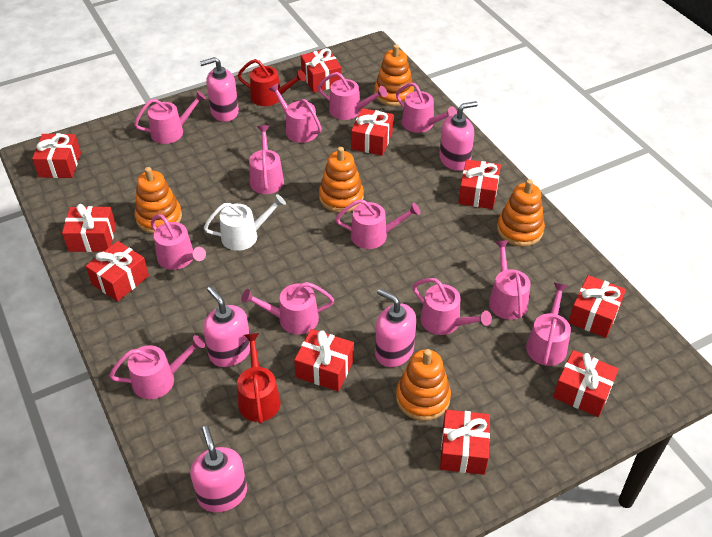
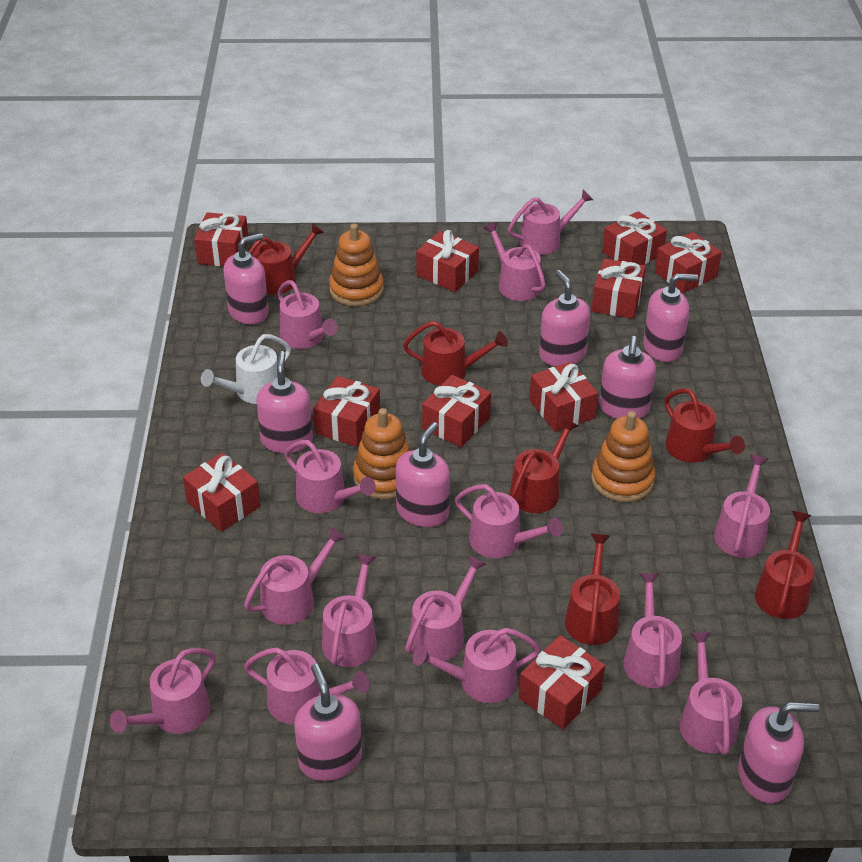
orange stacking toy: [135,167,182,234] [319,147,364,213] [374,44,414,106] [396,349,451,421] [497,179,545,247] = 5 -> [329,223,384,306] [353,408,411,499] [591,411,656,502] = 3
pink soap dispenser: [190,426,247,512] [200,57,239,122] [203,286,250,367] [375,289,416,367] [439,101,478,171] = 5 -> [223,233,269,325] [256,351,313,453] [294,664,362,781] [396,422,450,527] [539,270,590,367] [599,336,656,419] [643,273,698,362] [738,702,819,803] = 8
pink watering can: [109,335,205,399] [134,91,206,144] [151,214,206,270] [241,282,334,334] [249,125,284,194] [268,83,322,143] [318,72,387,120] [335,199,421,249] [396,83,457,133] [412,278,492,335] [489,240,531,320] [526,283,571,366] = 12 -> [110,648,216,734] [244,527,346,625] [244,647,369,724] [278,280,338,349] [284,440,376,513] [322,554,377,667] [405,555,486,661] [413,628,540,703] [455,484,562,558] [483,222,546,301] [508,190,593,255] [624,573,682,689] [680,632,742,755] [714,455,770,558] = 14
red watering can: [237,59,306,106] [237,333,281,424] = 2 -> [248,223,324,295] [403,321,508,386] [510,418,578,513] [565,534,620,645] [664,388,745,463] [755,511,814,619] = 6

